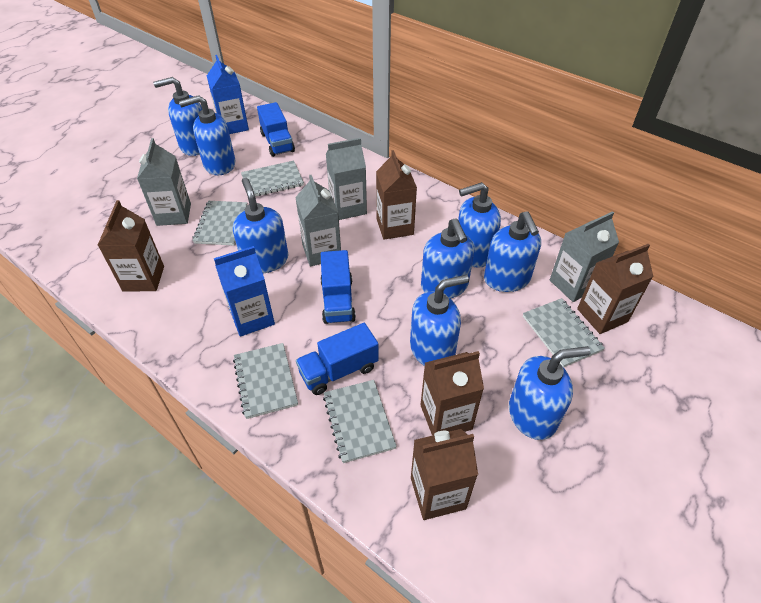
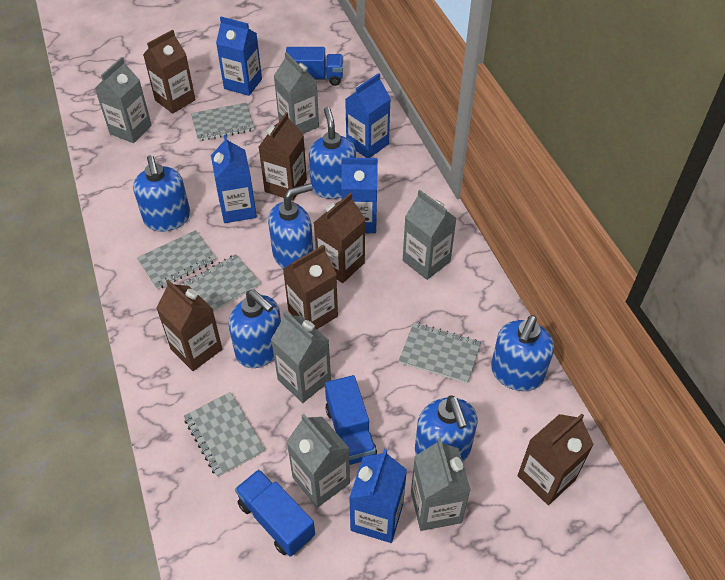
blue carton: [207,55,249,134] [214,246,275,337] = 2 -> [211,135,257,223] [216,17,262,96] [341,158,378,233] [345,73,391,158] [349,449,407,543] = 5
blue soap dispenser: [153,77,202,156] [179,95,235,175] [233,178,289,273] [410,275,469,366] [421,218,474,299] [458,182,501,268] [484,211,541,292] [509,346,590,440] = 8 -> [133,155,190,232] [229,289,281,368] [268,183,313,268] [309,107,356,199] [415,395,478,462] [491,315,554,391] = 6
brown carton: [98,200,164,292] [376,150,417,240] [411,429,478,520] [421,351,484,436] [577,244,653,334] = 5 -> [143,30,195,114] [156,279,222,371] [259,112,307,201] [283,245,338,329] [314,193,365,283] [518,414,594,505] = 6
grey carton: [137,138,191,226] [295,175,341,266] [326,138,367,220] [550,211,619,302] = 4 -> [95,57,152,143] [271,311,331,403] [274,52,319,134] [286,414,350,508] [403,190,457,280] [411,438,471,531] = 6

